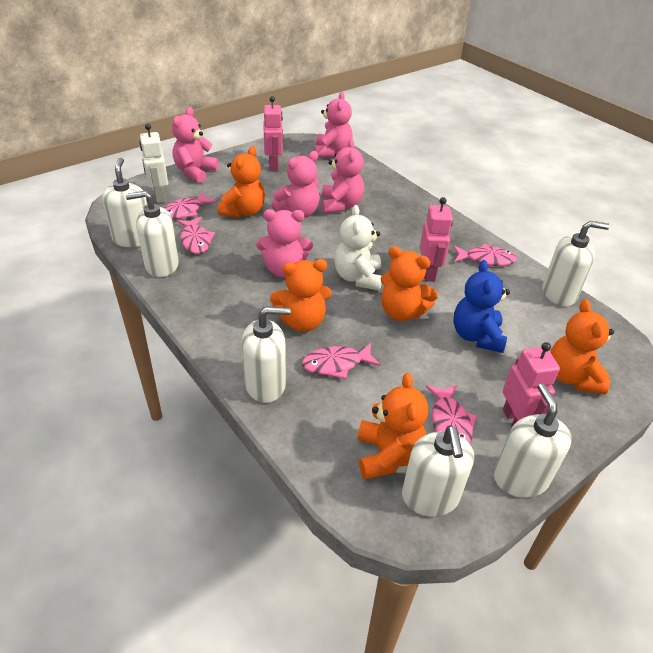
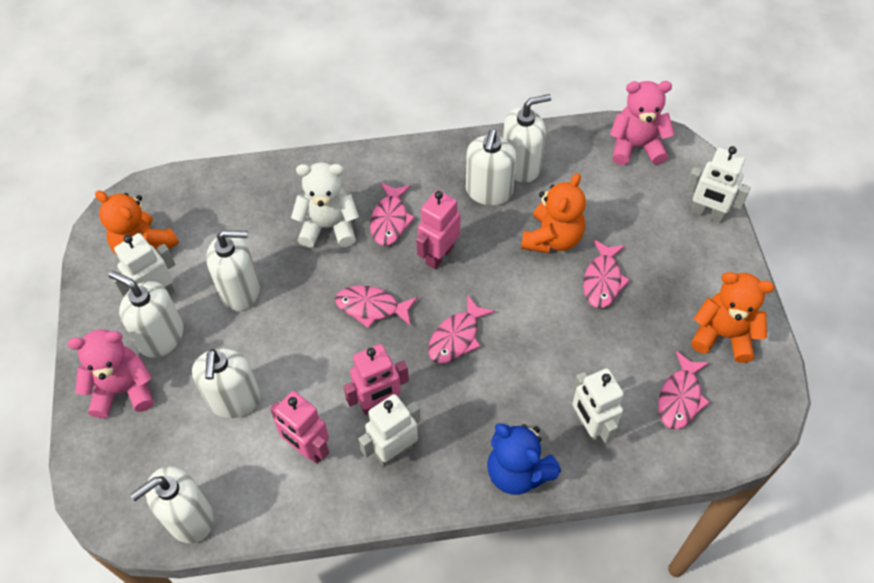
orange teddy bear: [218,146,265,218] [270,259,332,332] [357,373,428,479] [381,246,438,321] [550,299,614,395] = 5 -> [95,190,179,255] [521,173,586,253] [691,272,775,363] = 3
pink teddy bear: [172,107,219,183] [256,209,313,278] [271,151,320,218] [314,92,353,158] [321,139,364,213] = 5 -> [68,329,154,418] [610,81,675,165] = 2
white robot: [139,124,168,203] = 1 -> [111,233,176,297] [359,394,421,467] [572,368,624,445] [685,146,751,223] = 4

